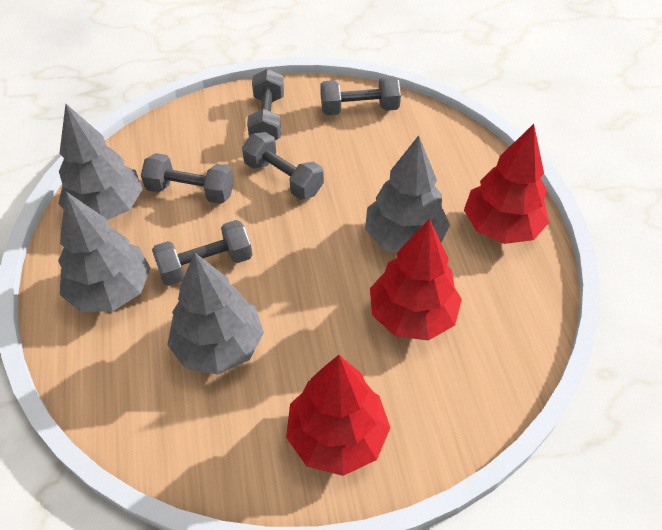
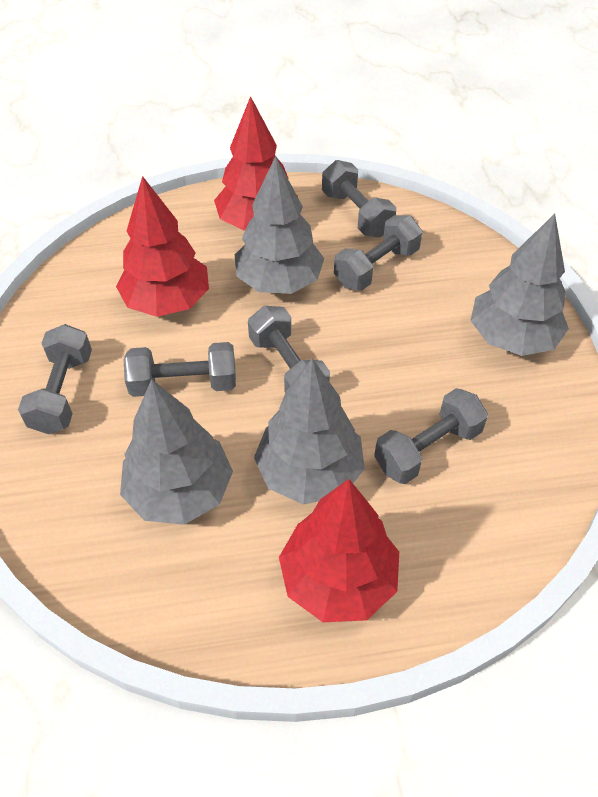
grey dumbbell: [141,153,234,204] [152,220,252,286] [242,132,324,200] [247,69,284,140] [320,76,401,115] = 5 -> [18,324,92,434] [124,342,236,397] [248,306,330,393] [322,160,396,237] [334,215,422,291] [374,388,488,484] = 6

